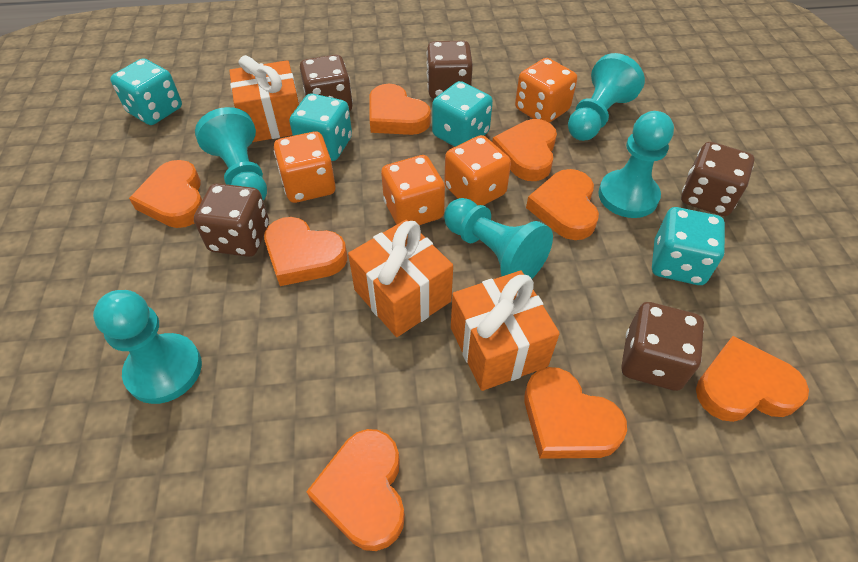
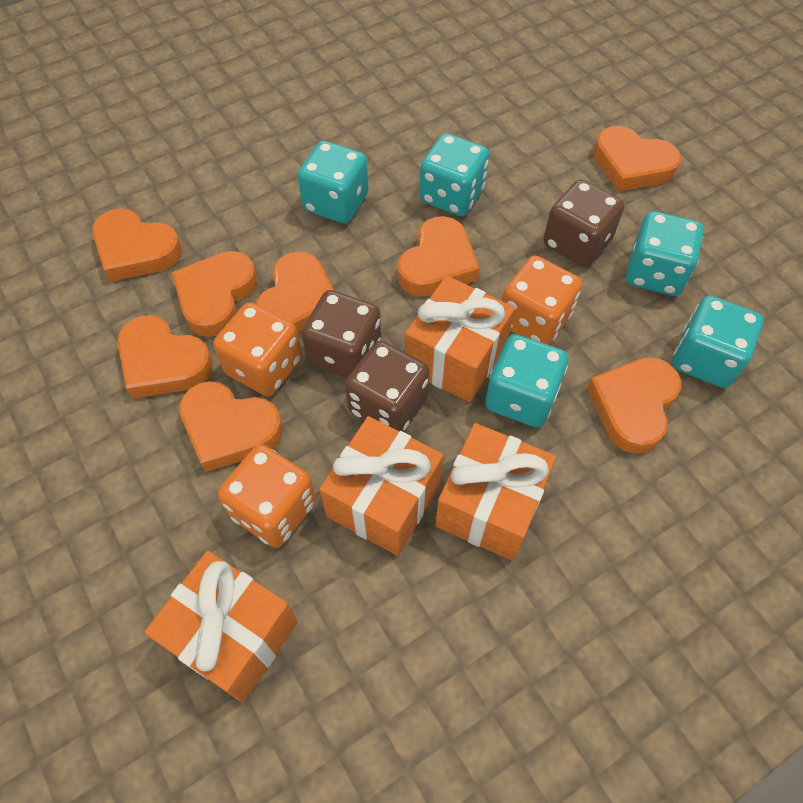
brown dice: [194,183,269,257] [300,55,353,112] [427,40,473,99] [621,302,704,391] [681,142,755,216] = 5 -> [302,290,381,378] [345,341,430,432] [543,179,624,267] = 3
orange dice: [274,131,336,203] [381,155,445,225] [444,135,511,206] [515,58,577,123] = 4 -> [214,302,302,396] [218,444,316,548] [502,256,582,345] = 3
orange gift: [229,55,299,142] [348,220,453,337] [451,271,560,391] = 3 -> [145,551,298,702] [319,416,444,556] [405,276,515,403] [435,423,556,561] = 4
turquoise dice: [110,58,182,125] [289,93,352,161] [432,81,493,147] [652,207,725,285] = 4 -> [298,141,369,223] [420,133,489,216] [485,334,568,427] [626,211,704,296] [672,295,764,388] = 5
turquoise pawn: [93,290,202,404] [195,107,267,201] [444,198,553,279] [568,53,645,141] [598,111,674,218] = 5 -> none = 0

